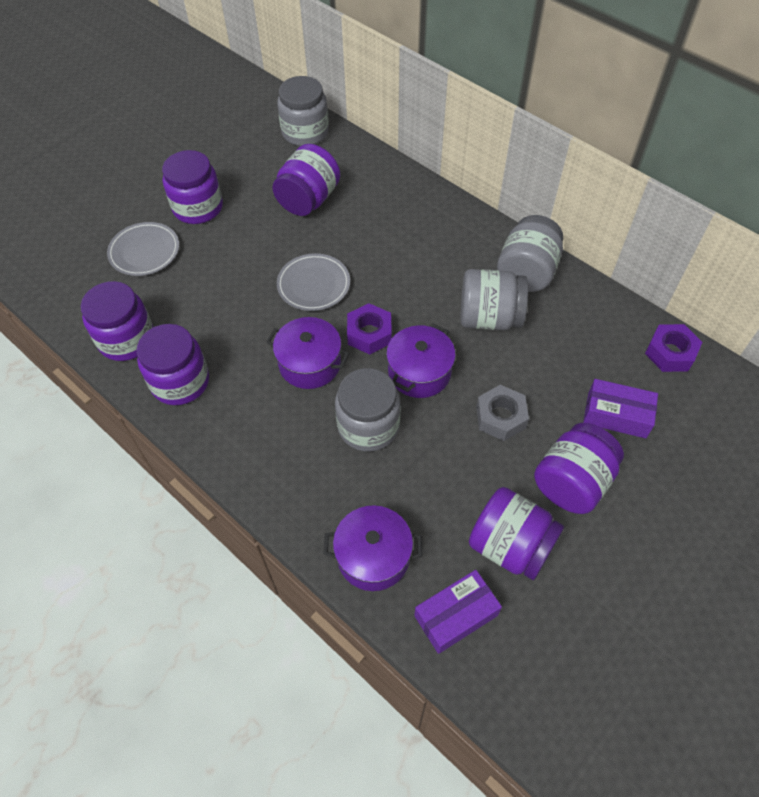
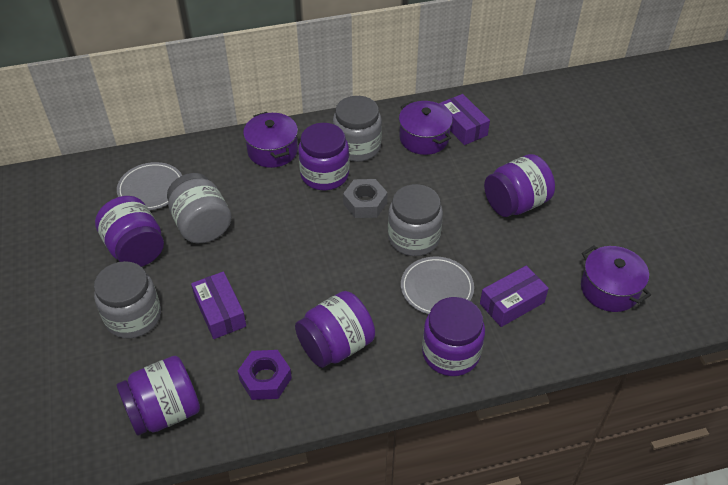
purple box: [414,570,502,654] [583,379,658,438] = 2 -> [191,271,246,339] [440,94,490,145] [480,265,549,327] = 3
purple nut: [347,303,392,355] [645,324,702,372] = 2 -> [238,350,292,400] = 1

